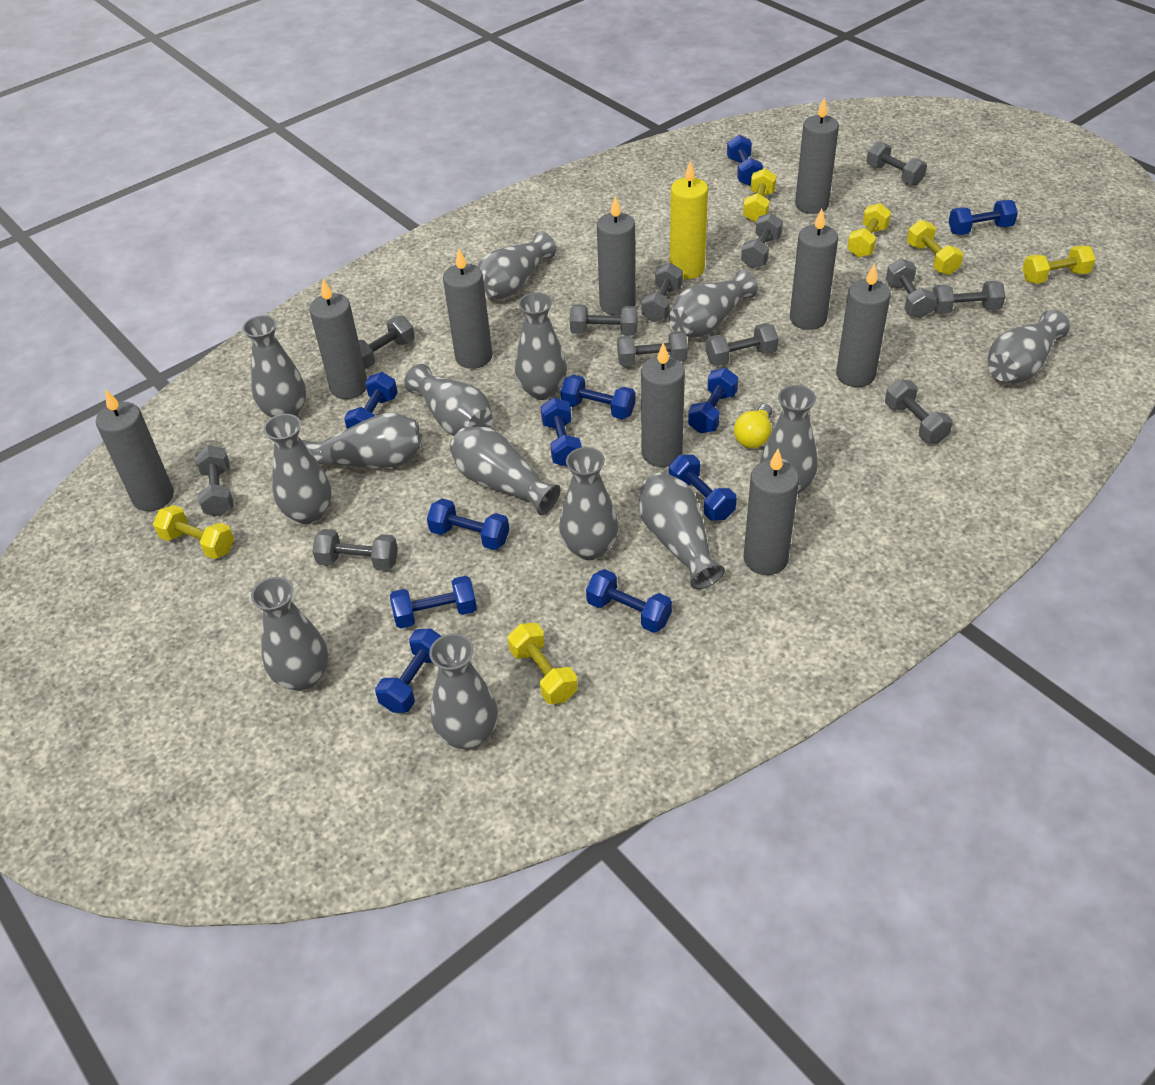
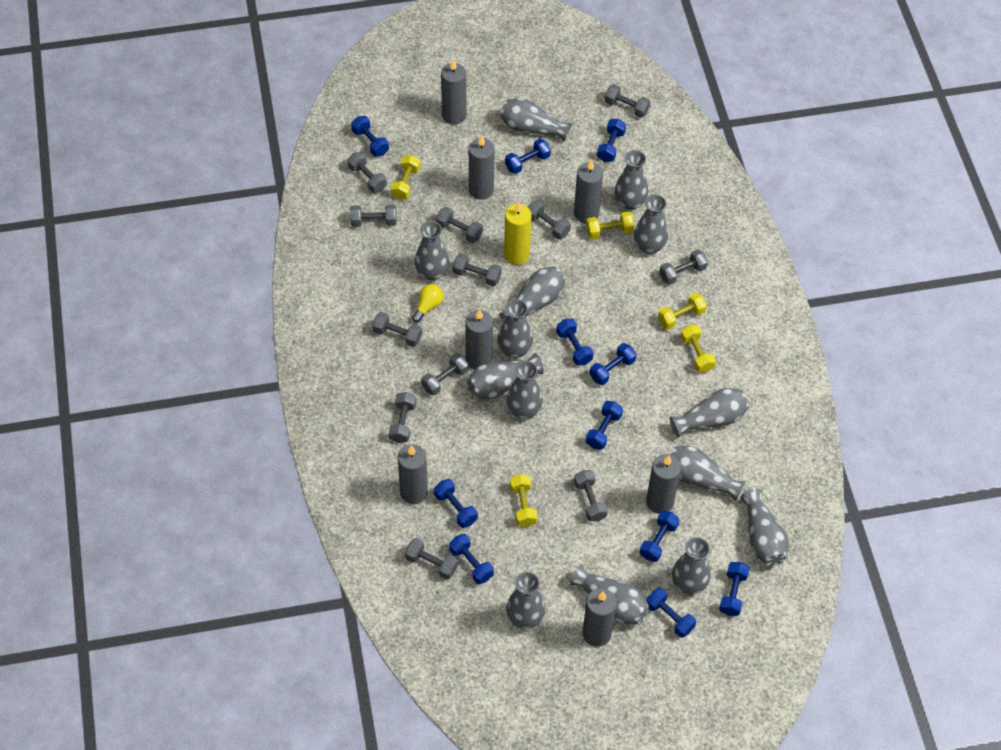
grey candle: [96,390,174,511] [309,279,367,399] [443,249,492,369] [597,196,636,316] [641,343,685,467] [743,449,799,575] [790,208,838,330] [795,97,839,214] [836,263,891,387] = 9 -> [398,444,428,504] [441,59,466,125] [466,309,493,370] [469,135,495,200] [574,159,603,223] [582,588,617,647] [646,454,681,514] = 7
yellow dumbbell: [153,505,234,559] [508,623,578,704] [743,168,776,222] [847,203,891,258] [907,220,964,275] [1022,245,1096,284] = 6 -> [391,155,421,200] [510,474,537,527] [586,211,634,239] [658,293,707,330] [680,325,716,373] = 5

